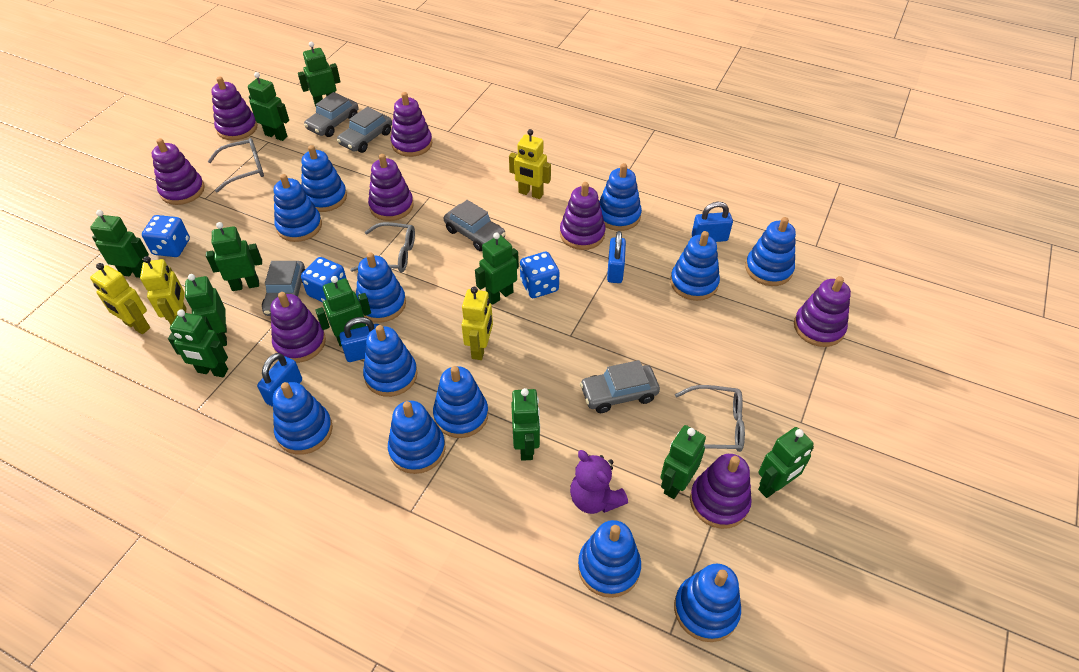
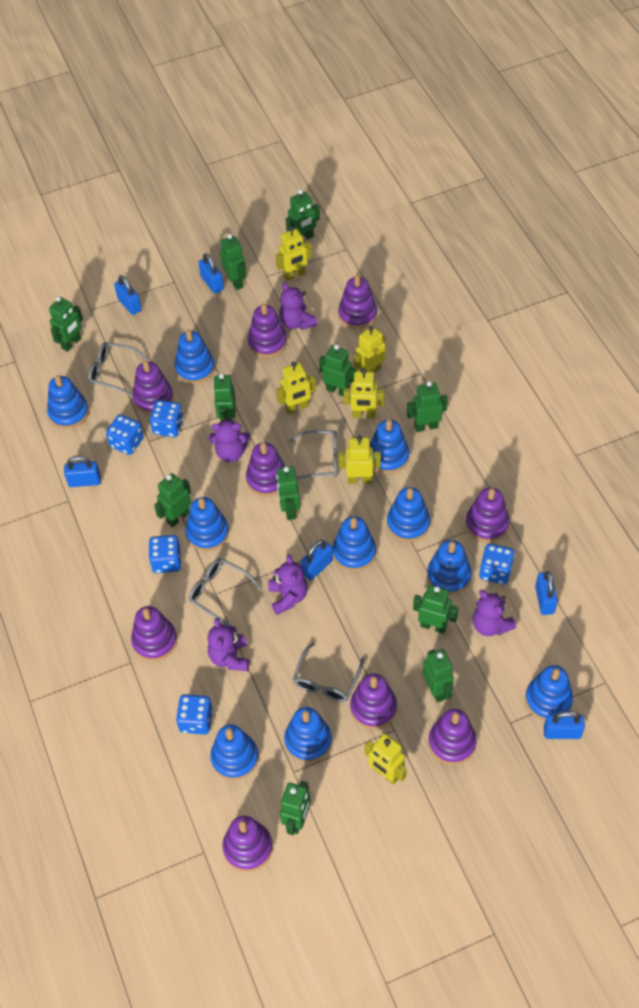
blue dice: [142,215,190,257] [301,257,347,302] [520,252,560,298] = 3 -> [106,415,143,455] [149,535,181,573] [150,400,183,437] [176,694,213,734] [479,544,515,585] = 5
blue padlock: [257,353,302,407] [340,317,379,362] [607,231,626,283] [692,202,733,242] = 4 -> [64,456,101,487] [114,275,142,315] [198,253,224,294] [301,540,333,580] [535,571,558,615] [544,711,585,739] = 6
blue stacking toy: [273,382,333,455] [274,174,322,242] [301,145,347,212] [356,252,406,323] [363,325,418,397] [388,401,445,474] [433,366,489,438] [578,520,641,598] [599,163,642,231] [670,231,720,301] [674,564,741,642] [745,217,796,286] = 12 -> [47,375,89,429] [175,330,215,384] [185,497,229,551] [210,725,258,780] [284,707,332,763] [333,516,376,571] [370,419,409,473] [387,487,430,542] [427,540,472,595] [525,665,573,720] = 10
grey car: [262,261,306,316] [304,92,359,137] [337,107,392,153] [444,200,506,251] [580,360,660,413] = 5 -> none = 0
grey glasses: [208,138,264,193] [350,222,415,273] [675,385,745,452] = 3 -> [88,342,148,396] [188,558,261,626] [289,430,338,480] [293,642,364,702] = 4
purple stacking toy: [151,138,205,205] [211,76,258,140] [271,292,326,363] [368,154,414,221] [391,92,432,157] [560,182,606,250] [690,454,752,529] [794,276,851,347] = 8 -> [131,606,177,661] [133,361,174,414] [222,816,273,872] [246,442,286,496] [248,303,287,358] [338,275,377,329] [350,673,397,729] [428,709,477,765] [466,488,509,542] = 9
purple teddy bear: [570,450,628,514] = 1 -> [208,419,251,462] [208,618,249,671] [268,554,308,615] [279,282,317,330] [473,590,516,636] = 5
yellow robot: [90,263,150,334] [140,256,186,325] [461,287,493,360] [509,129,551,199] = 4 -> [276,226,312,281] [276,362,316,414] [338,436,381,484] [344,369,384,418] [354,326,385,373] [365,734,407,785] = 6

